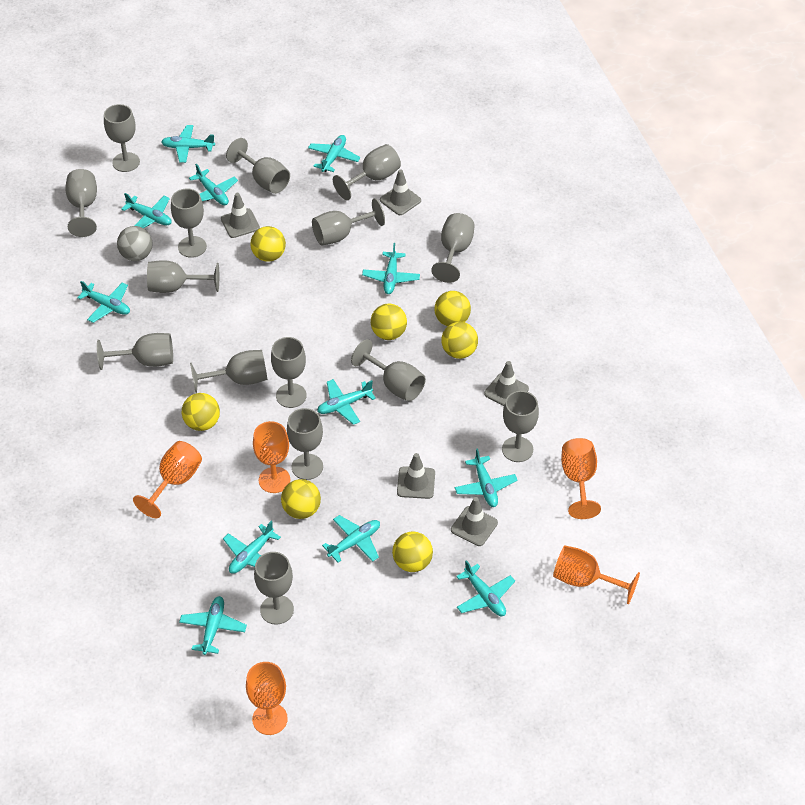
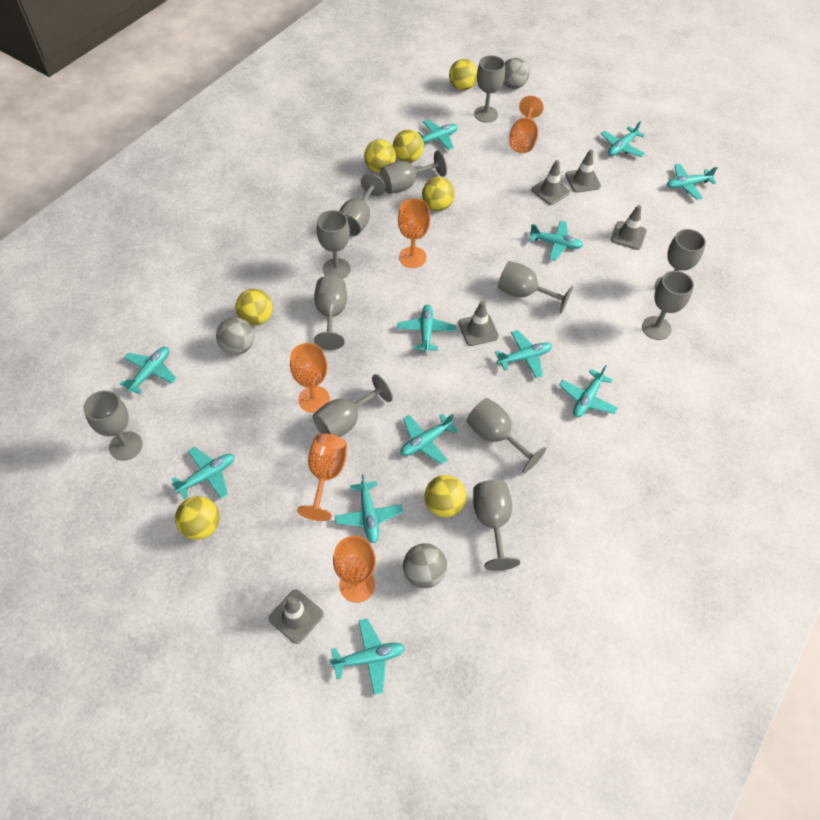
grey ball: [117,226,153,261] = 1 -> [216,317,254,355] [403,543,447,588] [503,58,529,89] = 3
grey goblet: [65,169,97,237] [97,333,173,370] [104,104,140,172] [147,260,219,293] [171,188,207,258] [190,350,267,393] [226,138,290,194] [254,552,294,625] [271,337,307,408] [287,408,323,480] [312,198,385,245] [333,144,401,200] [351,339,426,401] [431,213,475,283] [502,391,539,462] = 15 -> [83,390,143,461] [313,374,393,437] [314,275,347,350] [317,210,351,279] [339,173,386,236] [380,150,447,194] [467,398,546,473] [473,480,520,571] [474,55,505,123] [498,261,573,313] [642,271,694,340] [655,229,706,289] = 12

